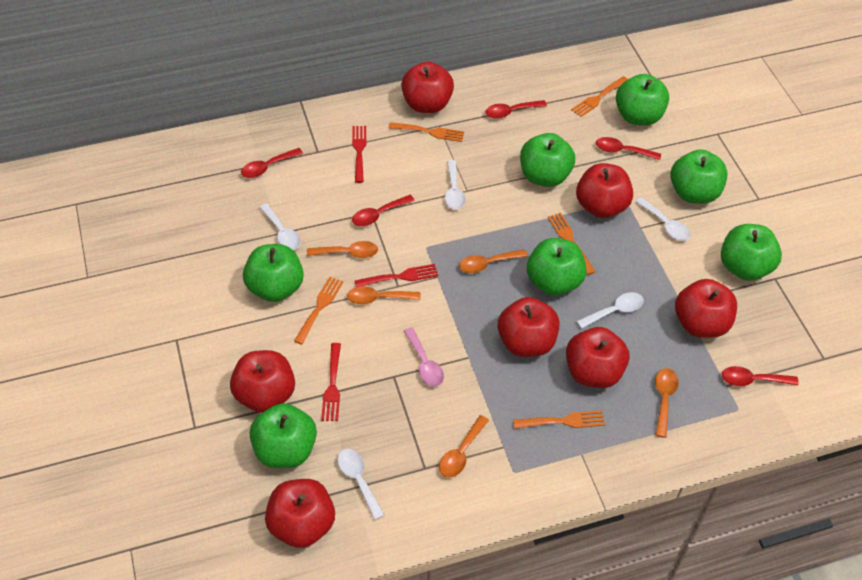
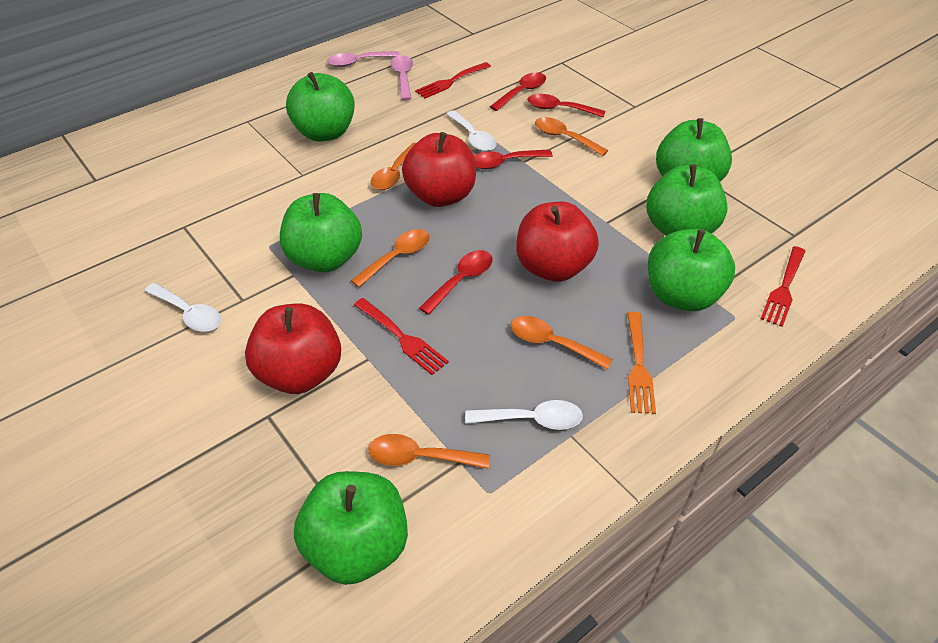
green apple: [243,244,304,302] [250,403,317,468] [520,133,575,187] [527,238,587,296] [616,74,669,126] [670,149,728,204] [721,224,782,281] = 7 -> [280,193,362,272] [286,72,355,142] [294,471,408,585] [646,164,728,236] [648,229,735,311] [656,118,732,182] = 6
orange fork: [294,277,343,344] [389,122,464,142] [513,410,605,429] [548,213,596,275] [571,76,628,117] = 5 -> [627,312,656,414] = 1
pink spoon: [404,327,444,387] = 1 -> [327,51,400,67] [391,55,413,100] = 2
red apple: [230,350,295,413] [265,479,335,548] [401,62,454,113] [498,297,559,357] [566,327,629,388] [576,163,633,218] [675,279,737,338] = 7 -> [245,303,341,394] [402,132,476,207] [516,202,599,282] = 3
red spoon: [241,148,303,178] [352,195,415,226] [485,100,547,119] [596,137,661,160] [722,366,799,386] = 5 -> [419,250,493,315] [474,149,553,169] [490,72,546,111] [527,94,605,117] = 4
white spoon: [259,203,301,250] [338,449,385,520] [445,160,466,210] [577,292,644,329] [635,197,690,241] = 5 -> [144,283,221,332] [446,110,496,151] [465,400,583,430] = 3

